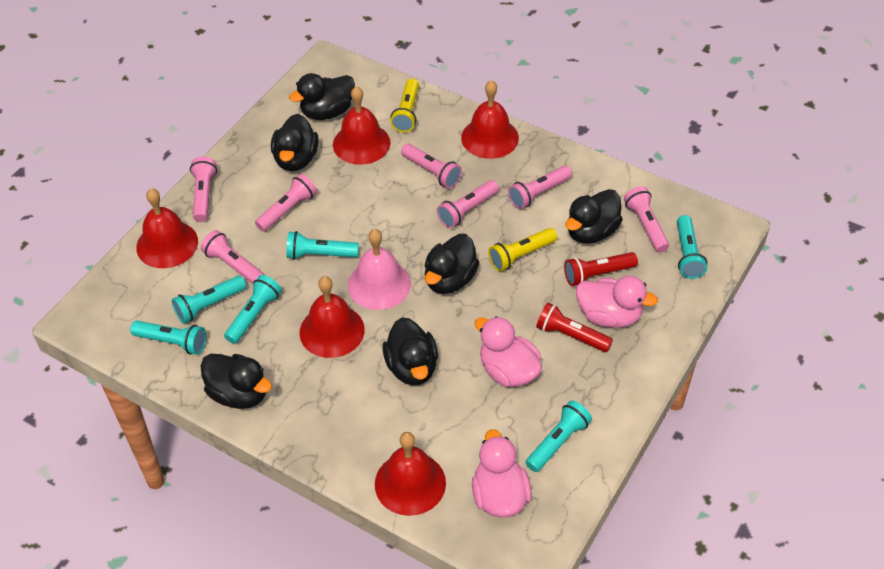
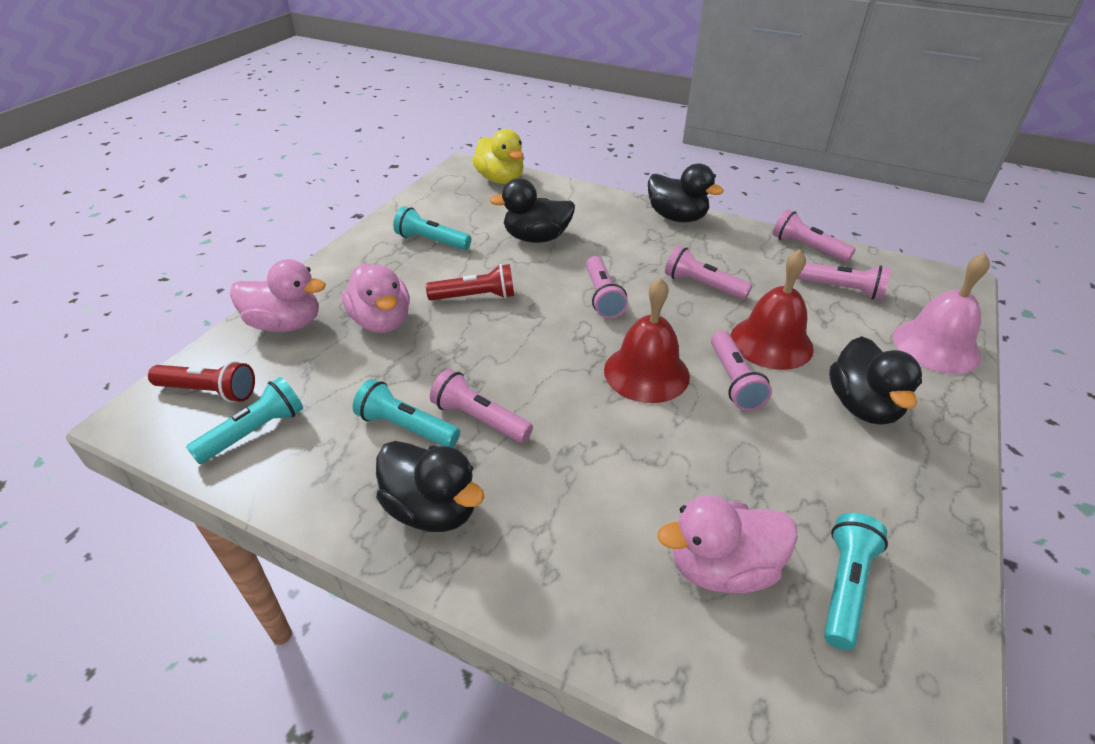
black duck: [200,354,272,409] [271,114,319,171] [289,73,355,120] [383,317,438,385] [425,234,479,294] [566,189,623,244] = 6 -> [376,441,485,532] [489,178,575,243] [648,163,724,222] [829,336,922,425] = 4
pink flashlight: [190,156,217,222] [201,230,264,284] [255,174,317,232] [401,144,462,188] [437,180,499,228] [508,166,572,209] [624,186,669,253] = 7 -> [430,369,533,443] [586,256,628,319] [665,246,752,300] [711,331,772,411] [773,209,856,262] [797,263,891,300] = 6
red bell: [136,188,198,268] [300,276,365,358] [333,86,390,165] [375,432,446,516] [461,80,519,159] = 5 -> [604,278,690,403] [731,249,814,370] = 2
turquoise flashlight: [130,320,207,355] [172,276,246,324] [224,275,282,344] [286,231,359,260] [526,400,592,472] [677,215,707,279] = 6 -> [186,377,303,464] [353,379,460,447] [393,206,471,250] [824,513,888,650] = 4
yellow duck: none = 0 -> [472,129,524,184] = 1
yellow flashlight: [390,79,419,132] [488,228,557,272] = 2 -> none = 0

